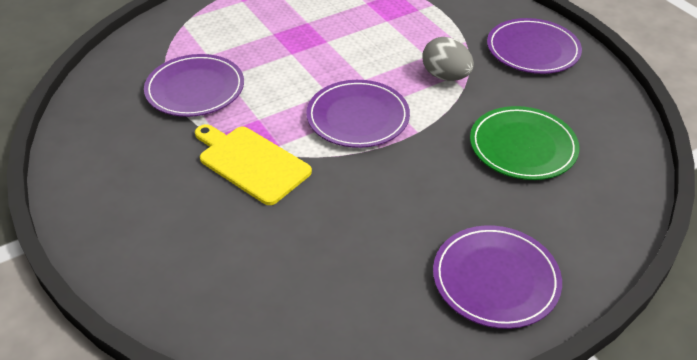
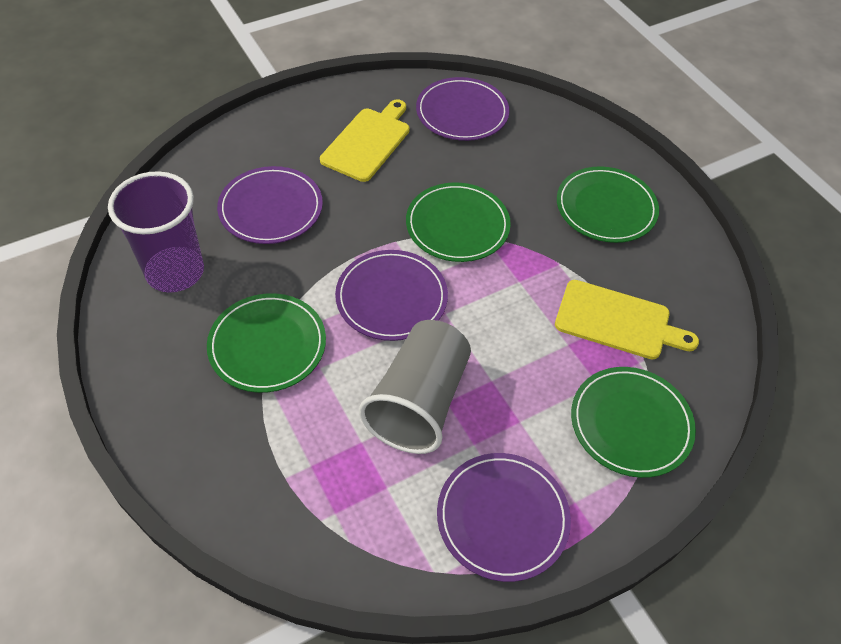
green plate: [470,106,579,180] = 1 -> [207,293,326,393] [406,182,511,262] [557,166,659,243] [571,367,696,478] = 4
grey cup: none = 0 -> [359,320,471,454] = 1
grey egg: [422,37,474,81] = 1 -> none = 0
purple cup: none = 0 -> [108,171,204,292] = 1
yellow cutting board: [195,124,312,205] = 1 -> [320,99,410,182] [555,280,699,359] = 2

